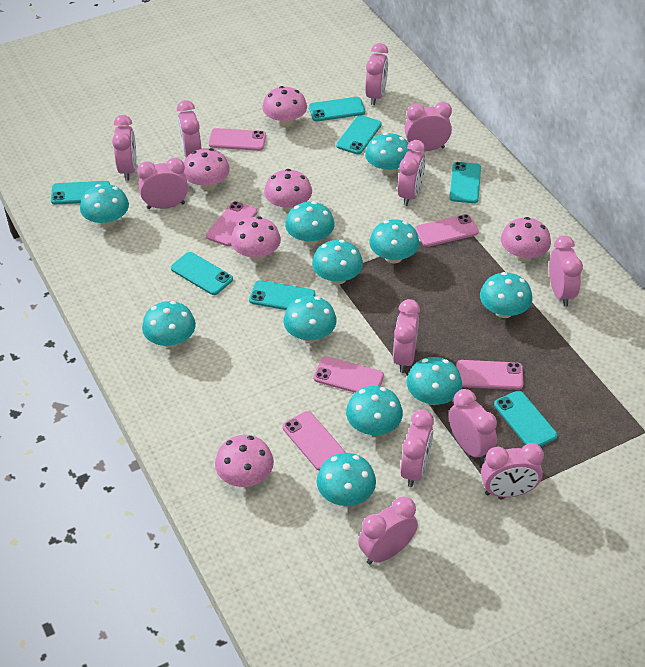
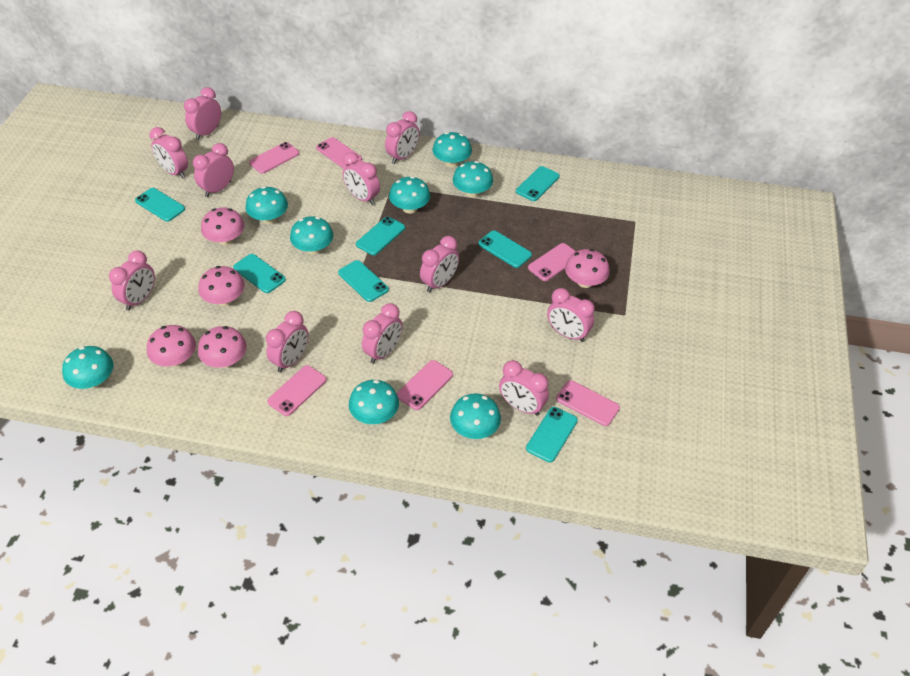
pink clock: [112,115,136,181] [137,157,188,209] [177,100,202,157] [358,496,418,564] [365,43,388,105] [393,299,420,373] [398,140,426,206] [400,410,434,487] [405,102,452,151] [449,389,497,463] [481,443,544,498] [549,236,583,307] = 12 -> [109,250,155,311] [150,127,188,179] [184,87,221,140] [193,143,234,197] [266,311,309,373] [343,152,380,205] [362,303,403,364] [385,111,419,164] [420,236,459,292] [499,360,549,416] [547,288,595,342] = 11
pink mushroom: [184,148,230,190] [215,435,274,487] [231,216,281,261] [262,86,307,127] [264,169,312,212] [501,217,551,262] = 6 -> [147,325,196,367] [198,266,245,306] [198,326,247,368] [201,207,245,245] [565,249,610,288] = 5
turquoise mushroom: [80,184,129,227] [142,301,196,348] [284,296,337,342] [285,201,335,245] [312,240,363,285] [317,453,376,506] [346,386,403,435] [365,133,410,175] [369,219,419,264] [407,357,462,405] [480,272,532,318] = 11 -> [62,346,113,389] [245,186,288,224] [290,216,333,255] [349,380,399,424] [389,176,430,214] [433,132,472,167] [450,393,501,439] [453,161,493,198] = 8

